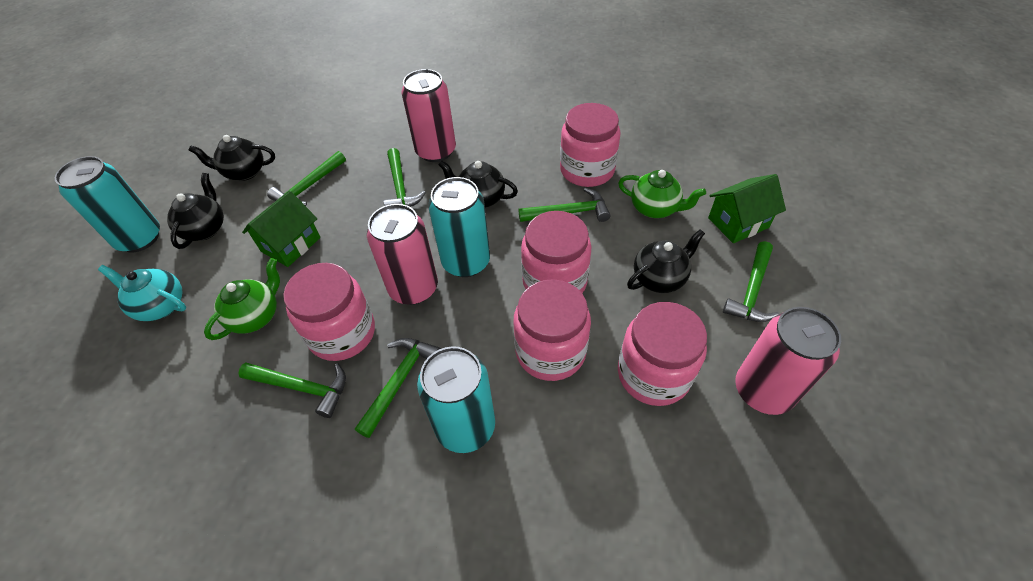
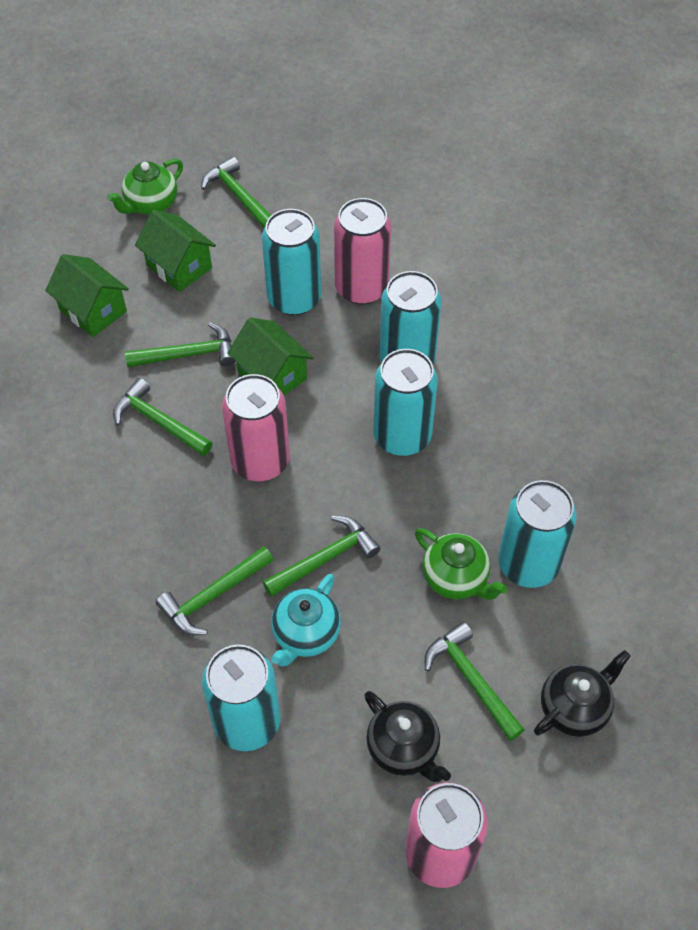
black teapot: [167,173,224,249] [188,135,275,181] [438,160,518,208] [627,229,705,293] = 4 -> [364,691,451,782] [534,650,631,737] = 2
green house: [242,191,320,267] [708,174,786,243] = 2 -> [45,254,129,337] [135,210,216,292] [228,317,314,395] = 3
pink jar: [283,263,375,361] [514,279,591,381] [521,211,592,293] [560,103,621,187] [618,302,707,406] = 5 -> none = 0
turquoise can: [55,156,160,253] [417,346,495,453] [428,177,490,277] = 3 -> [202,644,281,751] [262,209,321,315] [373,349,438,456] [380,271,441,364] [498,480,577,588] = 5

